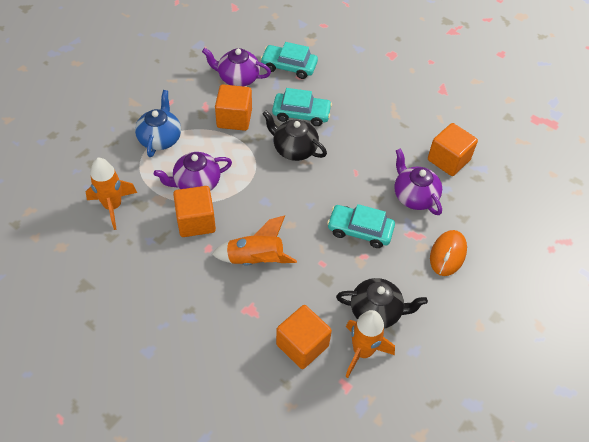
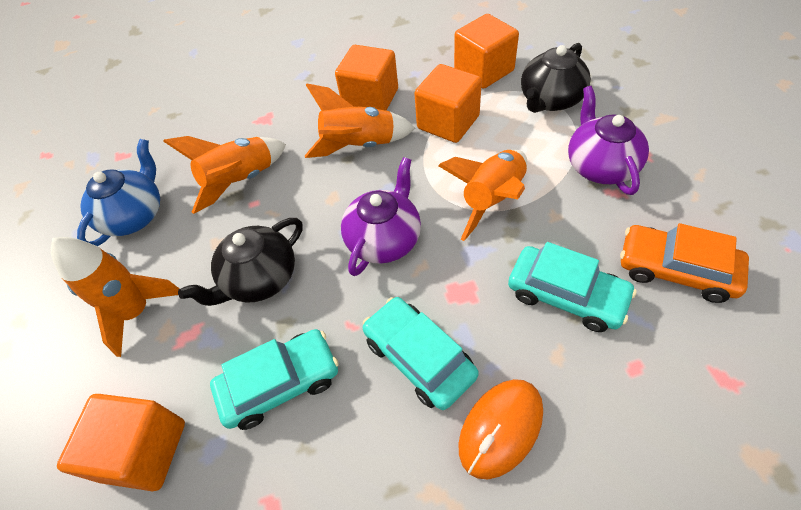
orange car: none = 0 -> [620,223,749,303] = 1
orange rocket: [86,158,137,230] [212,215,297,265] [345,310,395,378] = 3 -> [51,237,180,357] [163,136,286,214] [305,83,415,158] [438,149,527,241] = 4
purple teapot: [154,152,232,191] [202,48,271,86] [394,148,442,215] = 3 -> [341,157,421,276] [568,86,649,195] = 2

